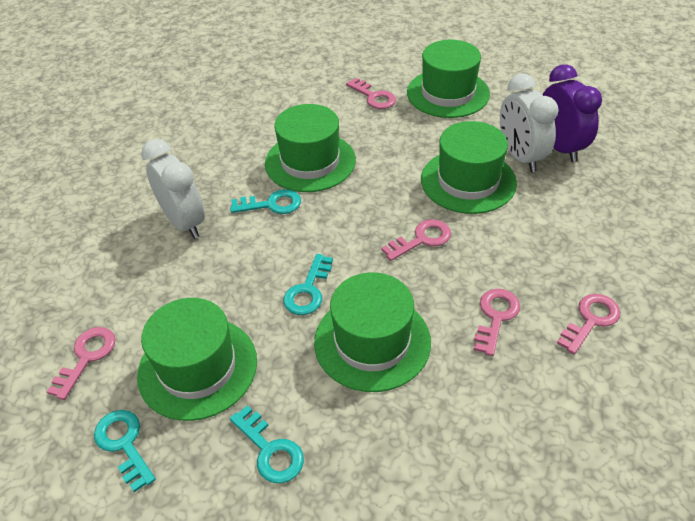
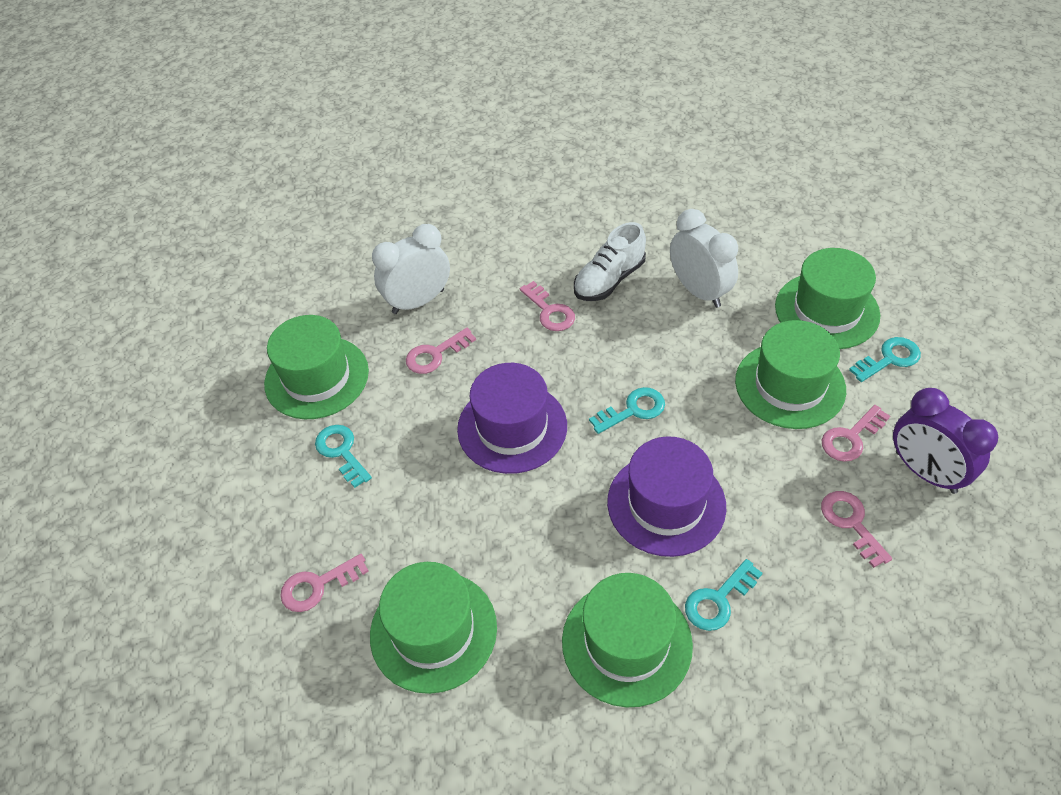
purple hat: none = 0 -> [457,363,567,474] [607,436,726,557] = 2
white shoe: none = 0 -> [574,222,646,301] = 1

